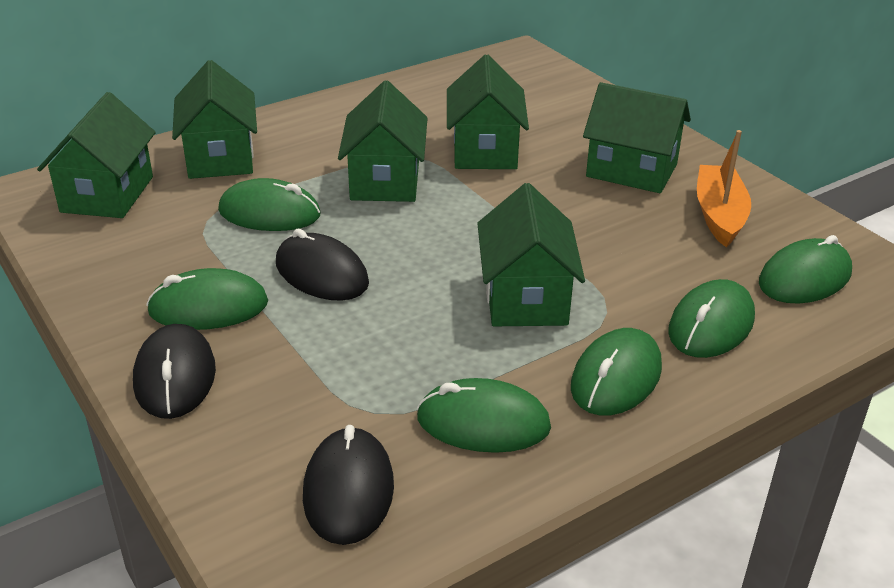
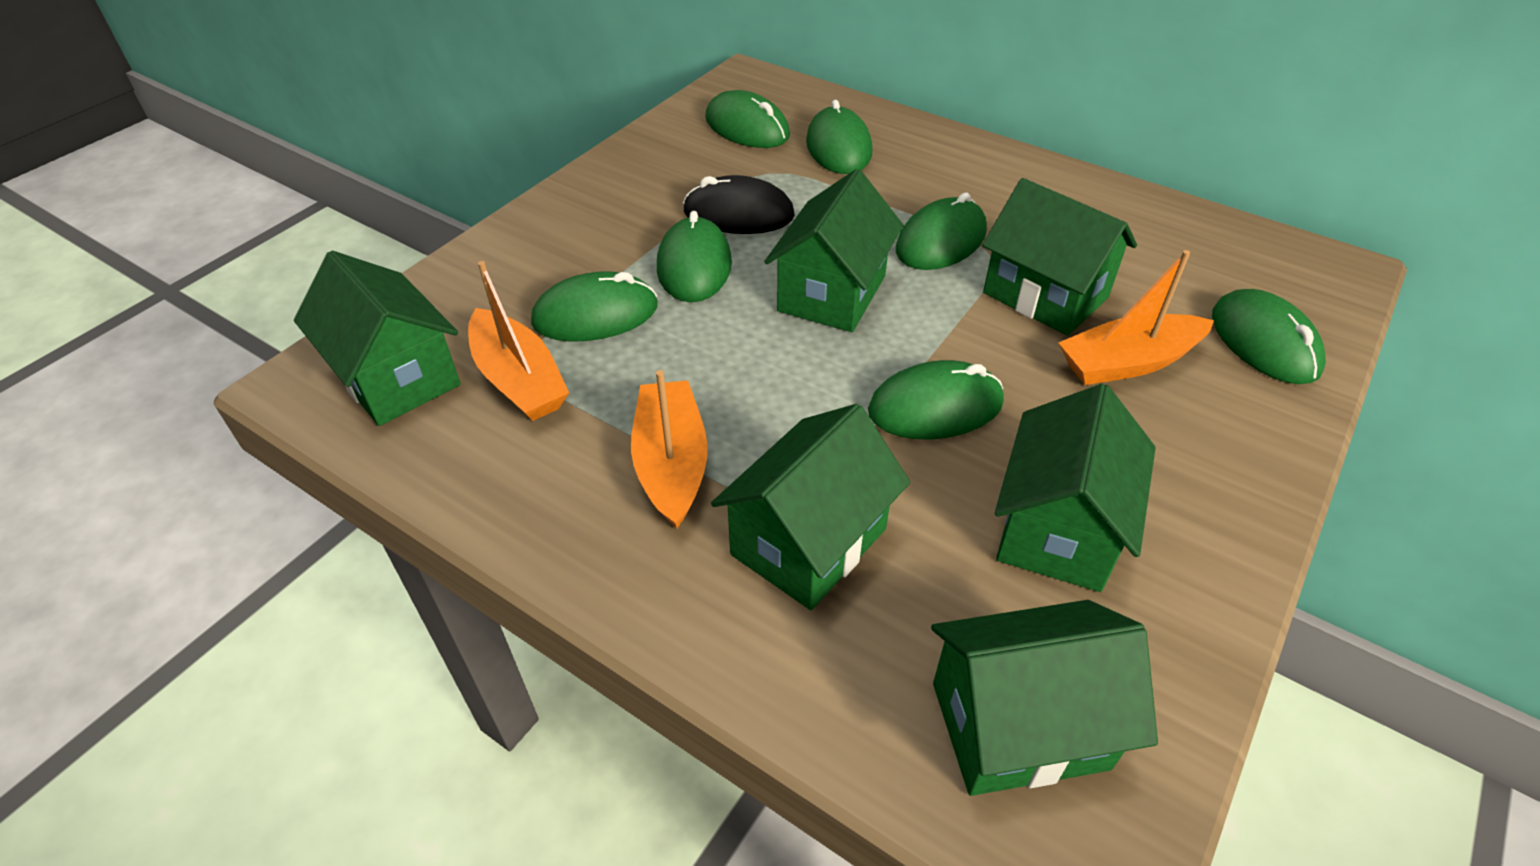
black mouse: [133,324,216,419] [276,229,369,301] [303,425,394,545] = 3 -> [683,175,795,234] = 1
green mouse: [146,268,268,330] [218,178,321,231] [417,378,551,453] [571,328,662,415] [668,279,755,358] [759,235,852,304] = 6 -> [531,271,658,342] [657,211,732,302] [705,90,790,148] [806,100,872,174] [868,360,1004,439] [896,192,987,270] [1212,289,1326,384] = 7
orange boat: [697,130,751,247] = 1 -> [468,261,569,421] [631,370,708,529] [1058,250,1214,385] = 3

